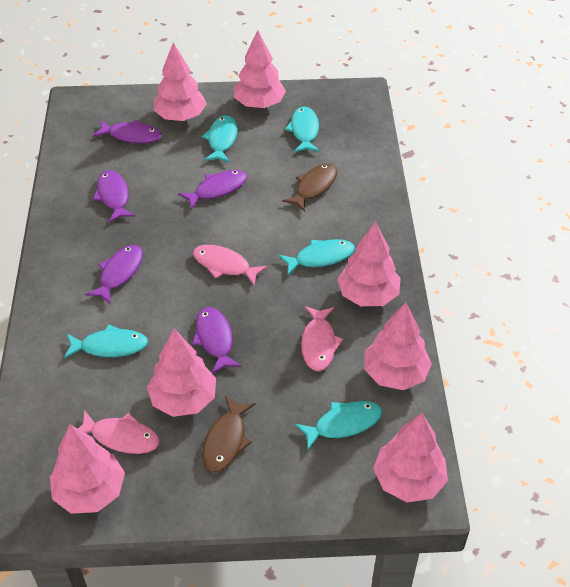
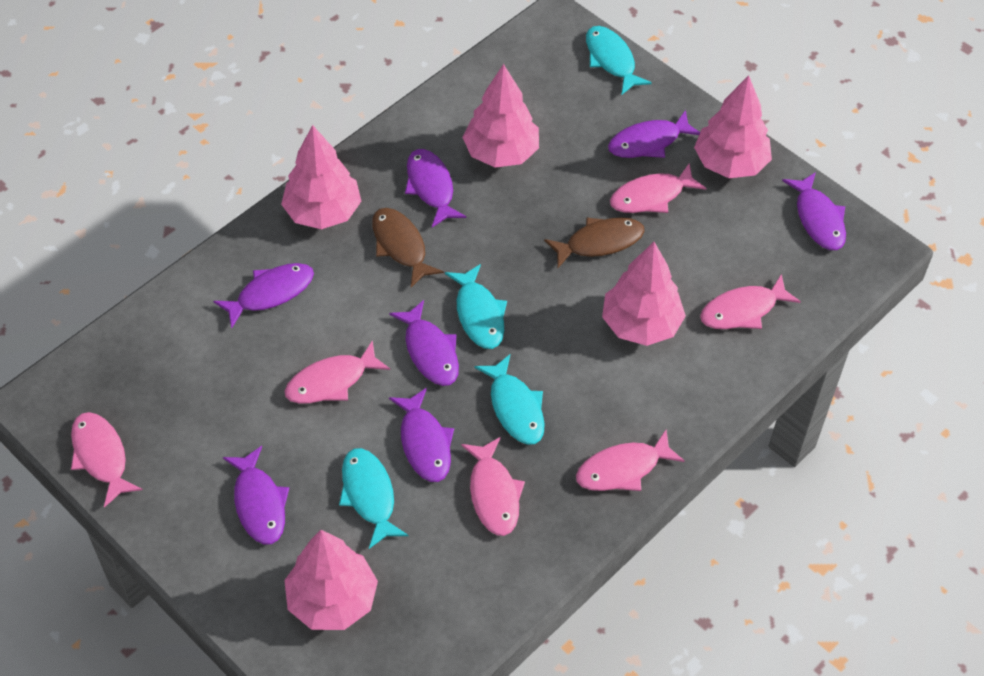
pink fish: [78,410,160,454] [193,245,268,285] [301,306,344,371] = 3 -> [71,412,143,507] [284,340,390,404] [461,437,525,536] [576,430,685,491] [610,163,706,213] [700,274,801,329] = 6
pink tree: [50,425,125,514] [147,329,216,417] [153,43,207,121] [234,30,286,108] [337,221,401,307] [364,302,432,390] [373,413,448,503] = 7 -> [281,125,361,229] [284,530,378,630] [462,64,539,168] [602,242,686,346] [694,75,772,178] = 5
purple fish: [85,245,143,304] [93,120,162,143] [93,170,136,223] [178,170,247,209] [192,307,242,374] = 5 -> [213,263,314,329] [223,446,289,545] [389,300,459,386] [389,388,454,482] [405,149,466,227] [608,110,700,158] [782,172,846,250] = 7
turquoise fish: [64,324,148,359] [202,115,237,163] [278,239,355,275] [285,106,320,152] [295,401,382,450] = 5 -> [339,448,409,549] [445,264,507,349] [475,354,545,445] [586,26,652,94] = 4

